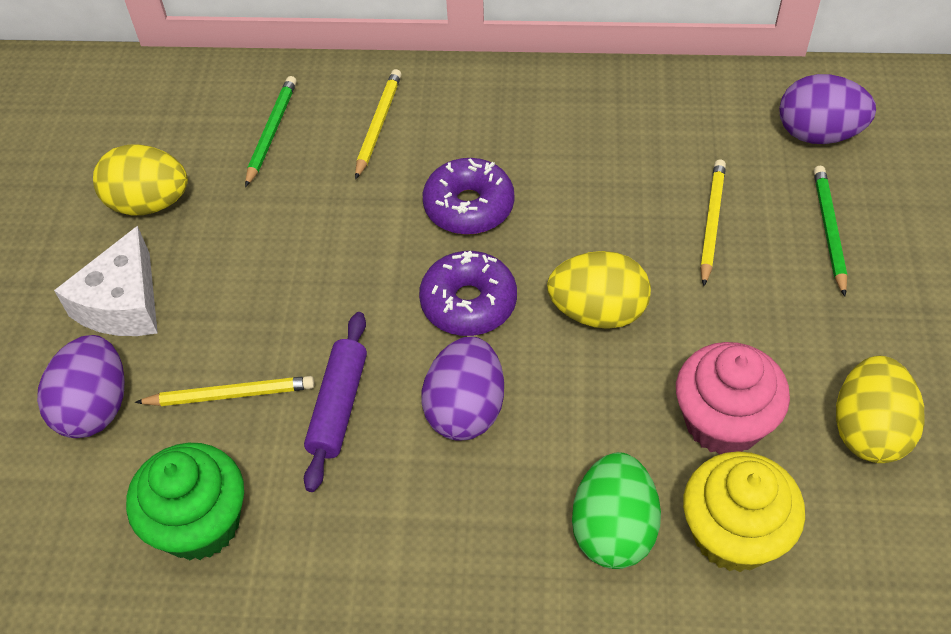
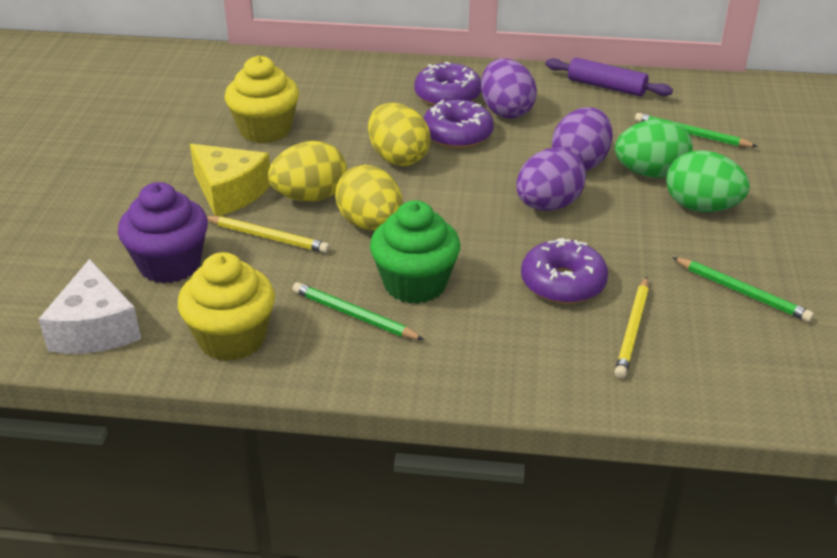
green egg: [572,452,661,569] = 1 -> [615,119,693,178] [666,150,750,212] = 2
green pencil: [245,76,297,187] [814,166,847,297] = 2 -> [292,282,424,340] [635,113,758,147] [672,257,814,322] = 3
pink cupcake: [676,342,790,455] = 1 -> none = 0
purple cupcake: none = 0 -> [118,182,208,283] = 1
purple donut: [419,251,517,336] [423,158,514,235] = 2 -> [414,61,481,106] [423,100,494,149] [521,238,608,304] = 3
yellow cheese: none = 0 -> [190,144,271,216] = 1
yellow cupcake: [683,451,805,572] = 1 -> [178,252,275,361] [225,56,299,143] = 2
yellow pencil: [135,376,315,406] [355,69,402,180] [700,159,726,286] = 3 -> [206,216,330,253] [614,277,649,379] = 2

